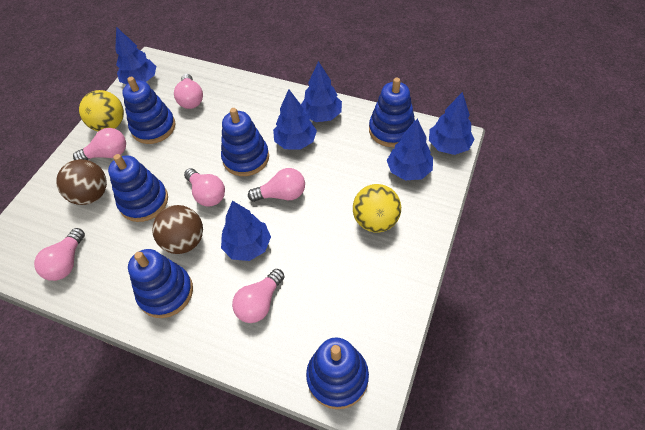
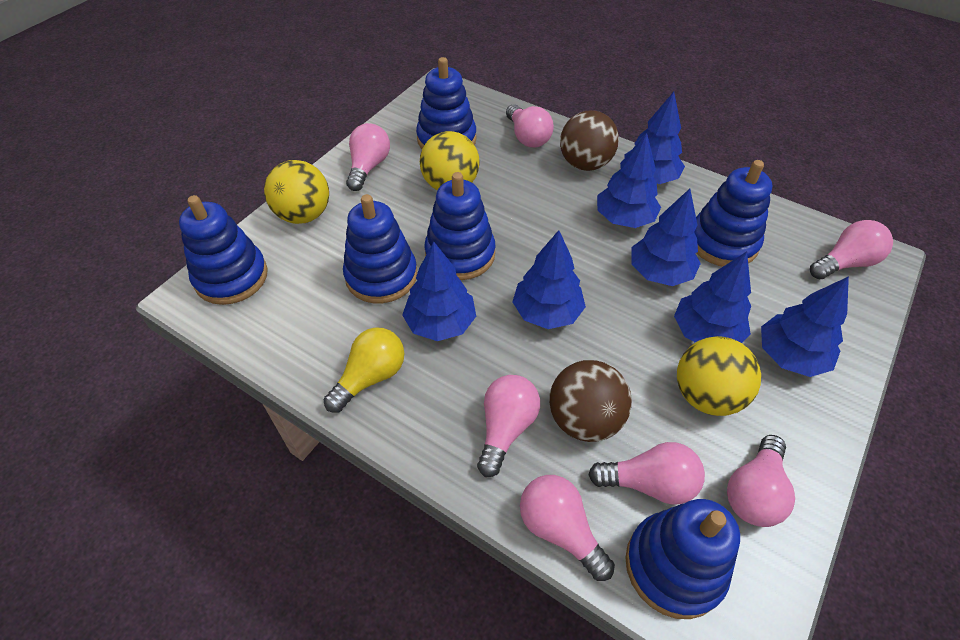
blue tree: [115,27,156,85] [221,201,271,261] [273,89,317,150] [301,61,342,122] [387,118,433,180] [429,92,475,155] = 6 -> [402,242,476,341] [512,230,586,329] [597,133,661,228] [624,92,685,184] [632,189,701,286] [674,252,751,343] [761,276,849,377] = 7
pink light bulb: [34,228,85,281] [73,128,126,160] [174,74,203,109] [184,168,225,207] [232,269,285,323] [248,168,305,202] = 6 -> [346,123,390,191] [477,375,540,477] [506,104,554,147] [520,475,615,581] [588,442,705,505] [727,435,795,527] [810,220,893,280] = 7
yellow ball: [79,90,124,132] [353,184,401,232] = 2 -> [264,160,329,224] [420,131,480,190] [677,336,761,416] = 3
yellow light bulb: none = 0 -> [323,327,404,413] = 1

